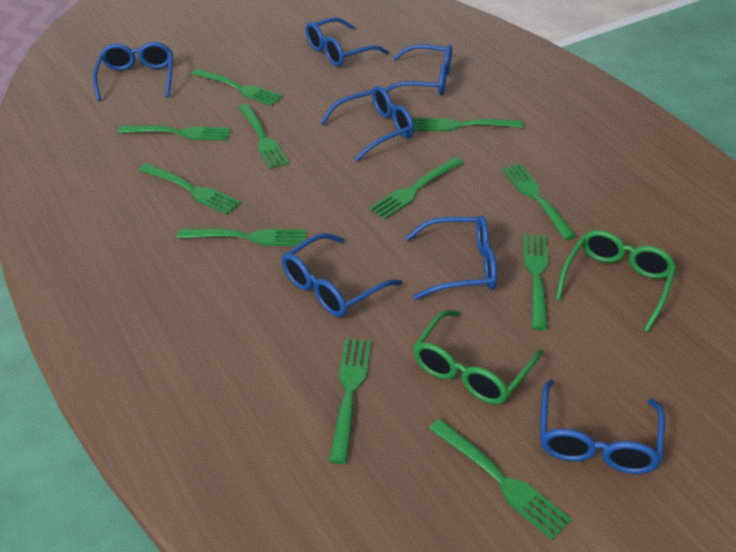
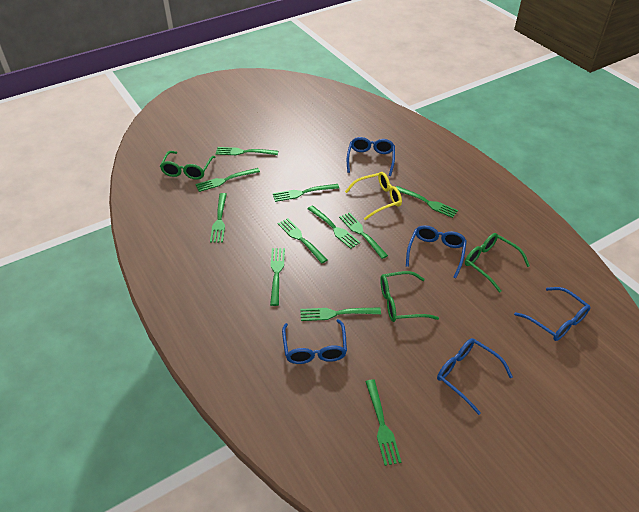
blue glasses: [93,42,173,101] [282,233,402,317] [305,17,389,66] [320,86,414,161] [385,44,452,96] [405,216,497,300] [540,380,665,474] = 7 -> [282,319,347,364] [347,137,395,176] [406,225,467,278] [437,338,513,415] [514,287,590,341] = 5
green glasses: [413,310,543,404] [556,230,676,332] = 2 -> [160,151,215,180] [380,271,439,322] [465,233,530,293] = 3
yellow glasses: none = 0 -> [345,172,402,220] = 1

